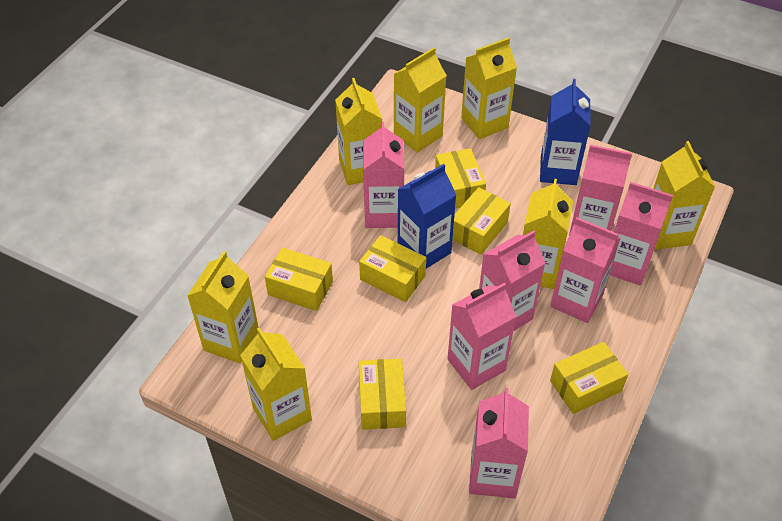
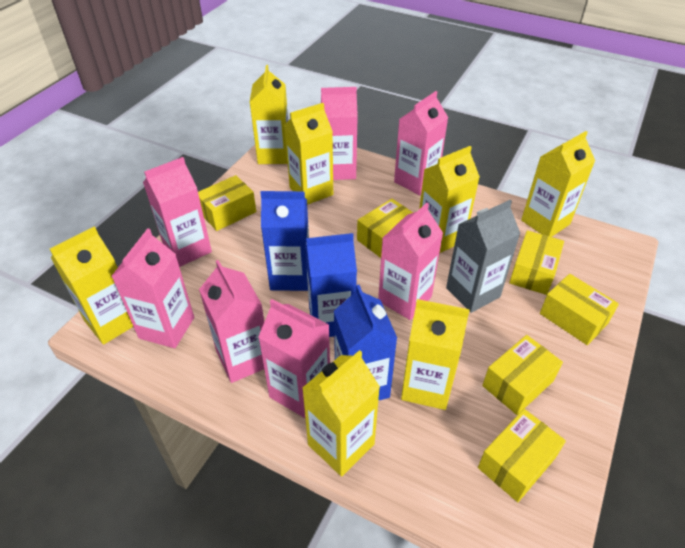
blue carton: [398,164,456,269] [540,79,591,185] = 2 -> [260,191,309,291] [305,233,357,337] [334,285,397,401] = 3
grey carton: none = 0 -> [446,200,520,313] = 1

